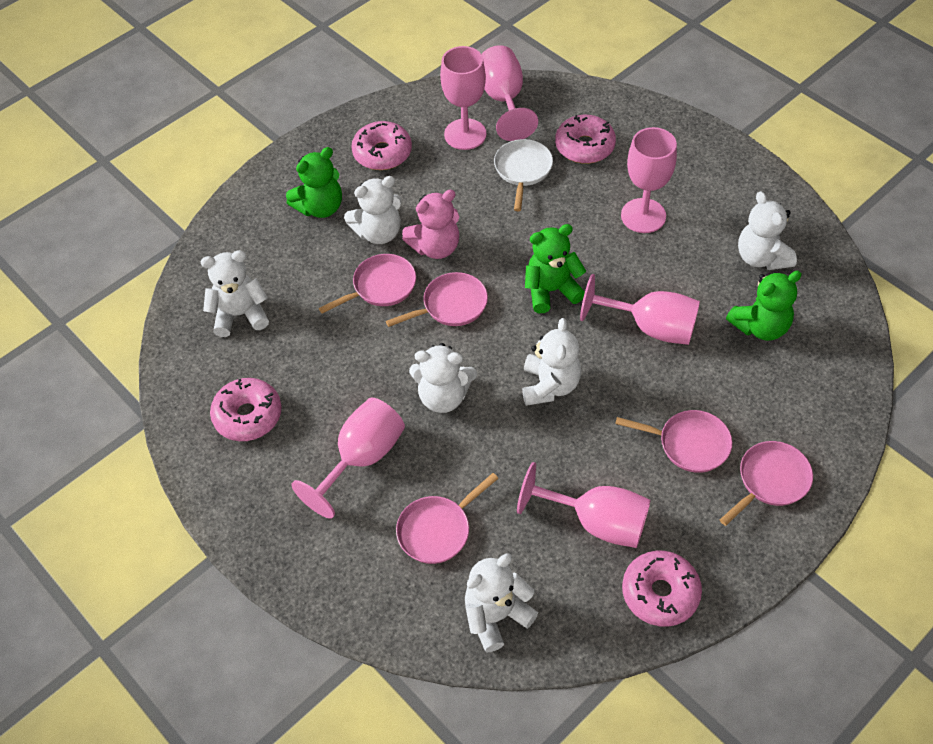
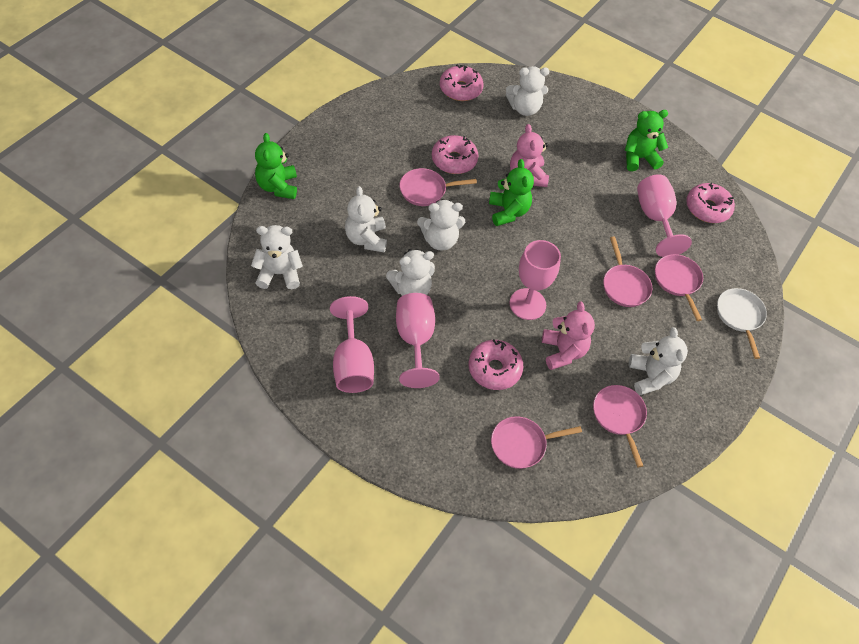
pink goblet: [291,398,405,519] [440,46,487,150] [482,45,538,141] [517,462,651,548] [580,274,700,345] [621,127,677,233] = 6 -> [330,296,374,393] [396,293,440,388] [509,240,561,320] [637,174,692,257] = 4
pink teddy bear: [402,190,459,259] = 1 -> [510,124,549,187] [542,301,595,370] = 2

